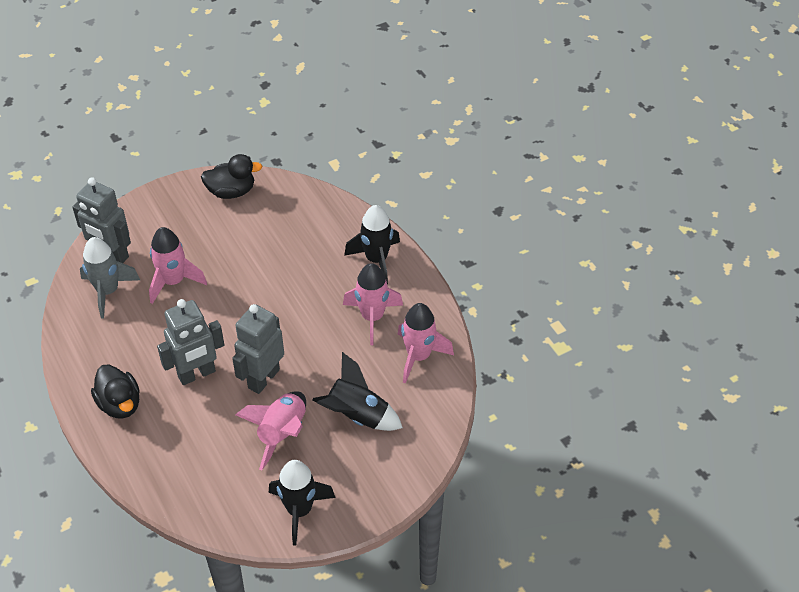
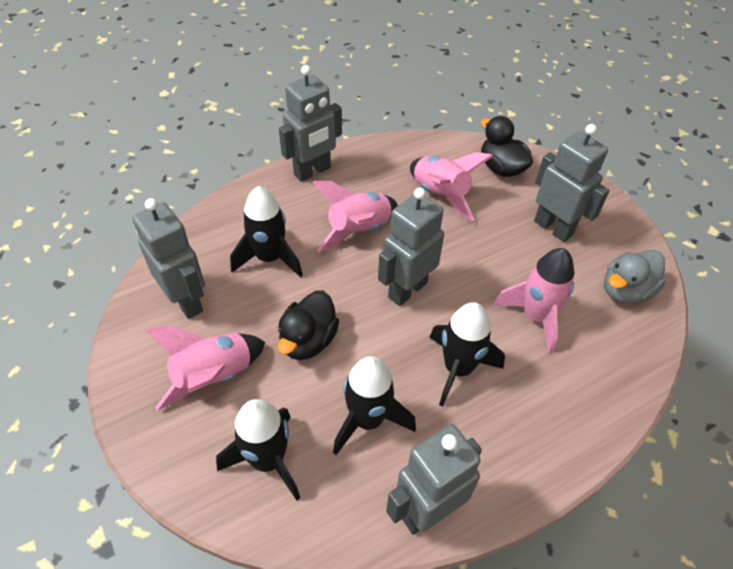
black rocket: [269,460,336,546] [312,352,403,431] [344,205,400,284] = 3 -> [216,399,300,500] [230,186,303,278] [333,356,416,455] [429,302,505,407] = 4
grey duck: none = 0 -> [604,250,665,304] = 1
grey robot: [72,178,131,263] [157,299,224,385] [232,304,284,394] = 3 -> [132,198,205,319] [279,65,342,182] [378,188,444,306] [386,424,482,535] [534,124,610,242] = 5
grey rocket: [80,237,140,319] = 1 -> none = 0

